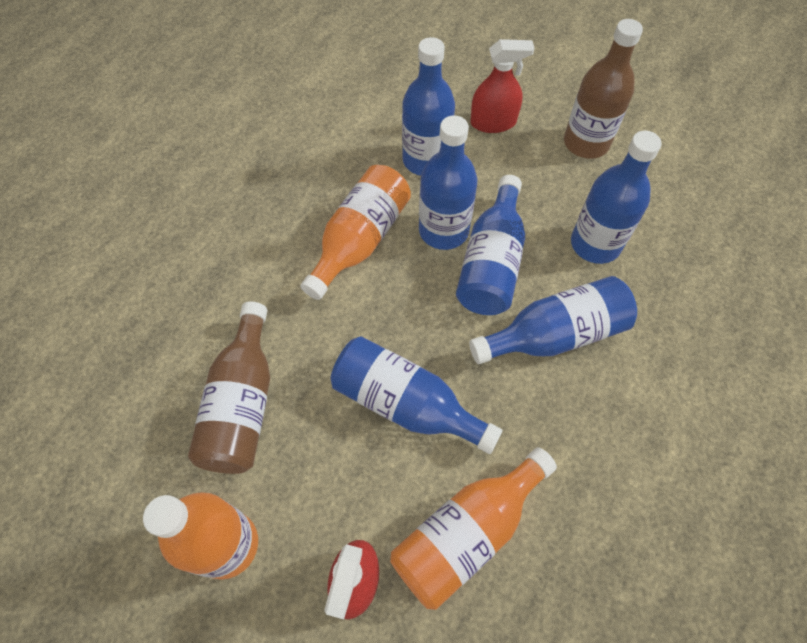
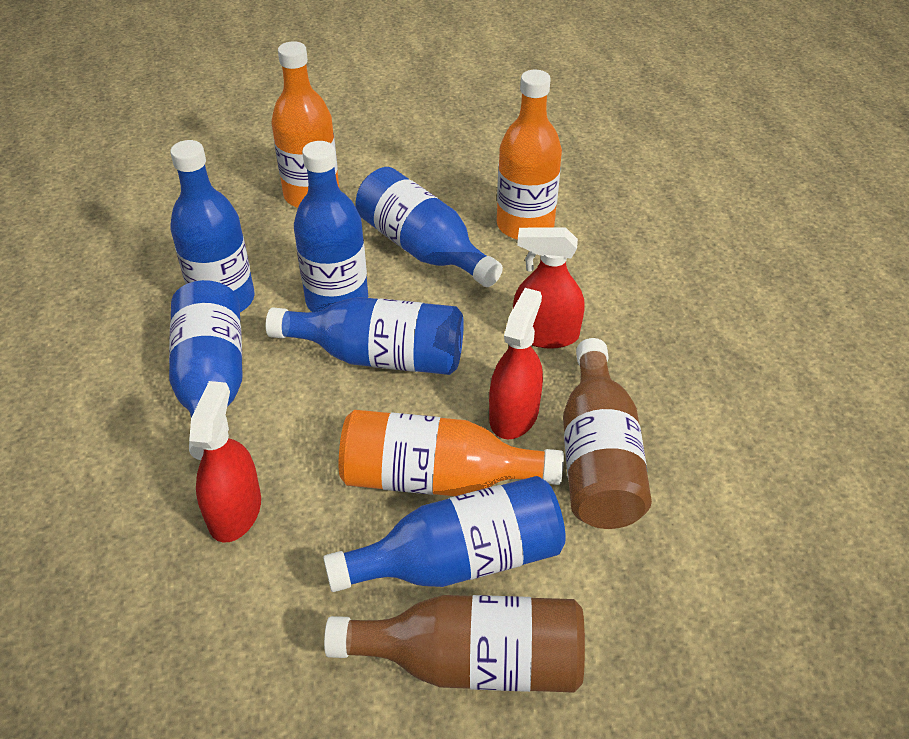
red spray bottle: [324,540,379,619] [470,39,534,133] = 2 -> [189,381,261,543] [489,288,543,439] [513,227,585,349] = 3

